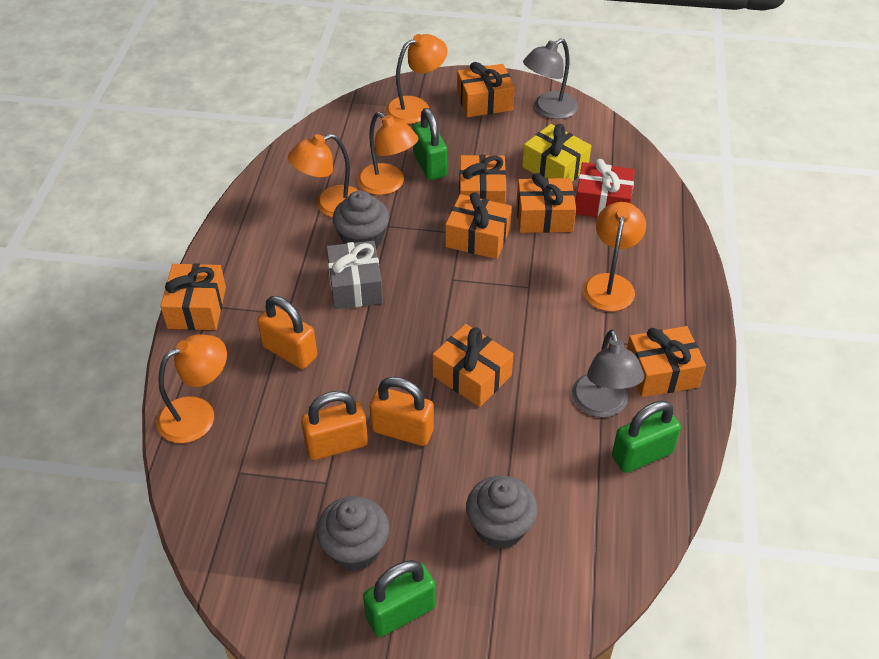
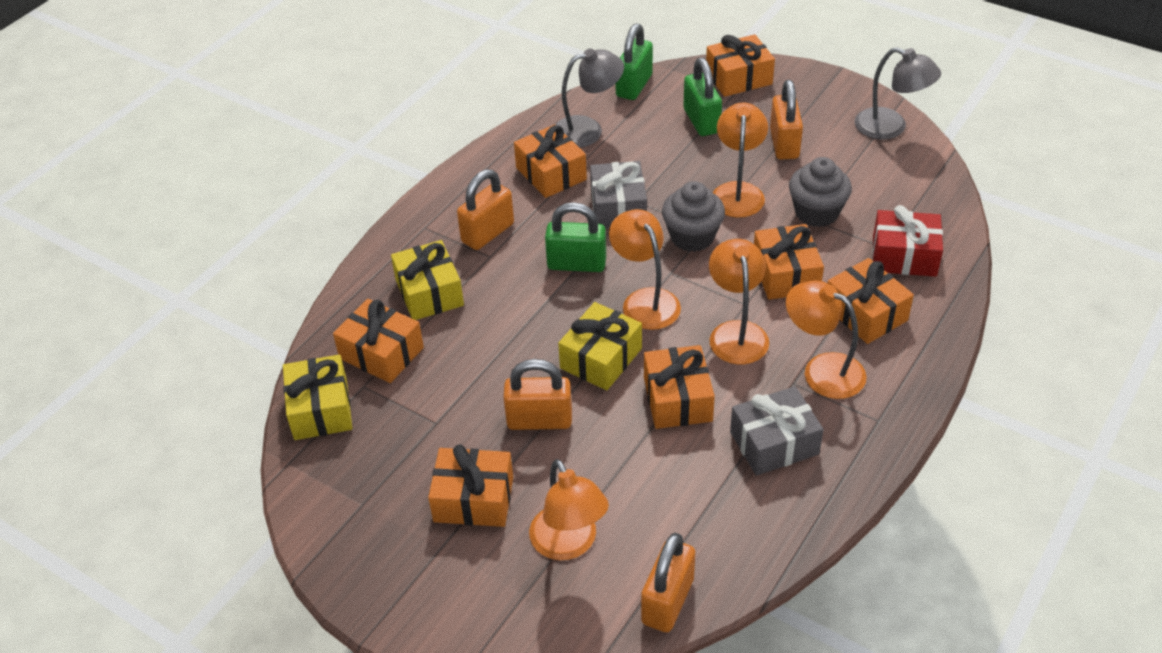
grey cupcake: [317,496,389,571] [332,190,389,249] [466,475,538,549] = 3 -> [662,181,725,252] [789,157,852,227] = 2
grey gift: [326,241,383,309] = 1 -> [590,161,647,229] [730,386,824,476] = 2
orange padlock: [257,296,317,369] [301,391,368,460] [370,377,434,446] = 3 -> [457,169,514,250] [504,359,572,430] [641,533,695,632] [770,80,803,159] = 4
yellow gift: [522,124,591,181] = 1 -> [283,354,352,440] [391,240,464,320] [558,302,642,390] = 3

